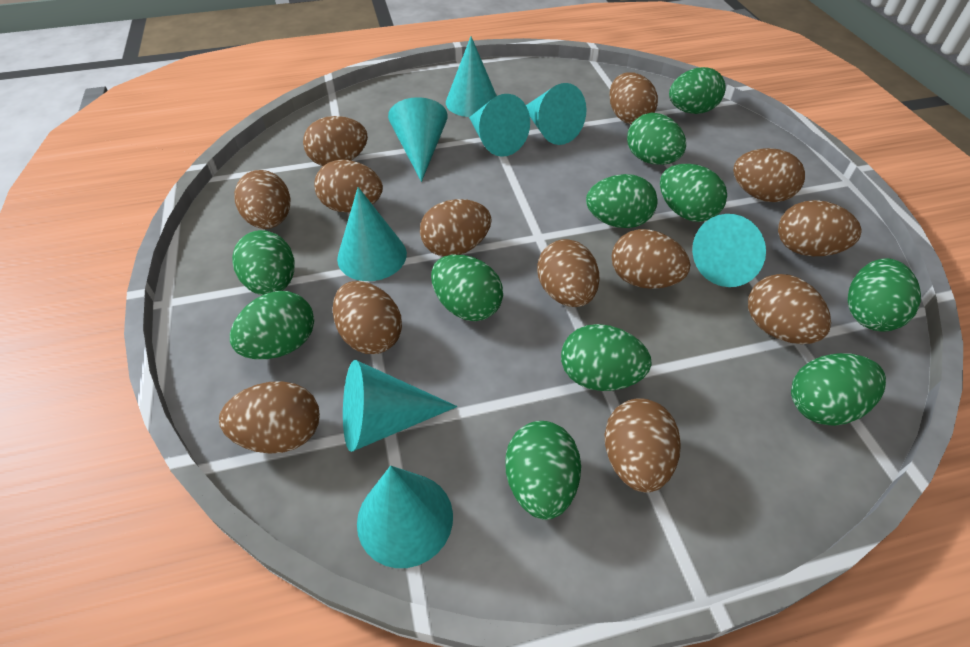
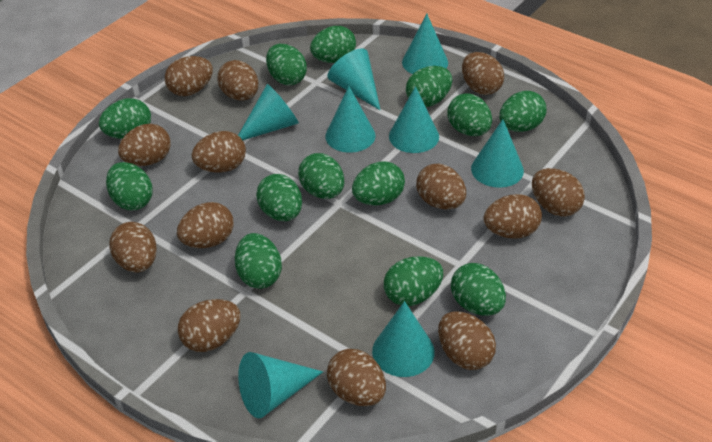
green egg: [230,291,314,359] [232,230,294,295] [431,255,503,321] [505,421,581,520] [561,324,652,391] [586,174,657,228] [627,113,686,165] [660,164,727,222] [669,67,726,114] [791,353,886,426] [847,258,921,332] = 11 -> [99,98,151,139] [106,162,153,211] [235,233,282,289] [256,174,302,221] [266,44,307,85] [298,153,344,199] [310,26,356,63] [352,161,405,205] [384,256,443,306] [406,66,452,107] [447,93,492,136] [451,263,506,316] [499,91,546,132] = 13

